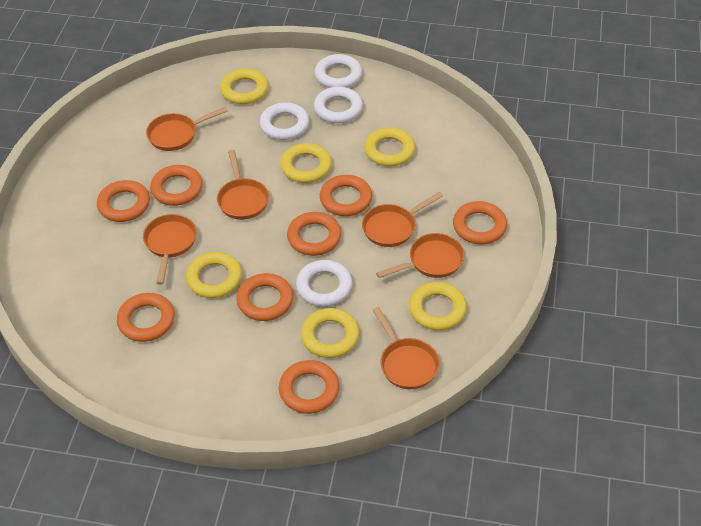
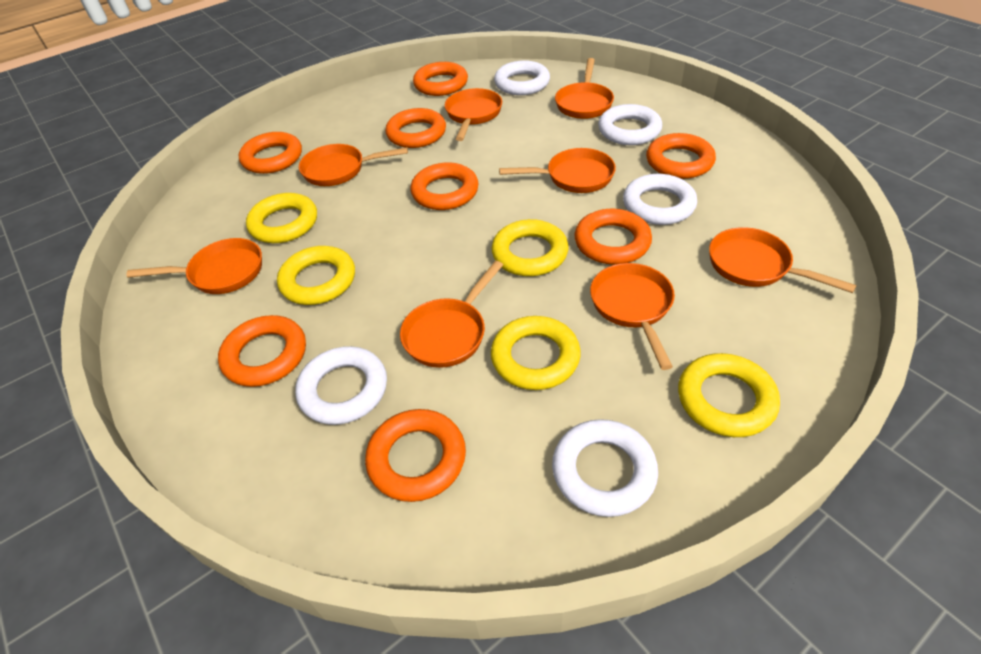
orange pan: [143,214,197,285] [146,107,228,151] [217,150,269,220] [362,192,443,247] [373,307,439,389] [376,233,464,278] = 6 -> [127,238,262,294] [299,144,408,186] [400,261,503,368] [445,88,502,141] [499,148,616,193] [555,58,614,119] [590,263,675,370] [709,227,857,293] = 8
white ring: [260,102,309,140] [296,260,352,307] [314,87,363,123] [315,54,362,88] = 4 -> [295,346,387,425] [494,60,550,95] [552,419,658,517] [598,104,662,145] [623,174,697,225] = 5
yellow ring: [186,252,242,298] [220,69,268,104] [280,143,332,183] [301,308,359,358] [364,127,415,166] [409,282,467,330] = 6 -> [246,193,317,243] [277,246,355,305] [491,316,581,390] [492,219,569,276] [678,353,780,437] = 5

